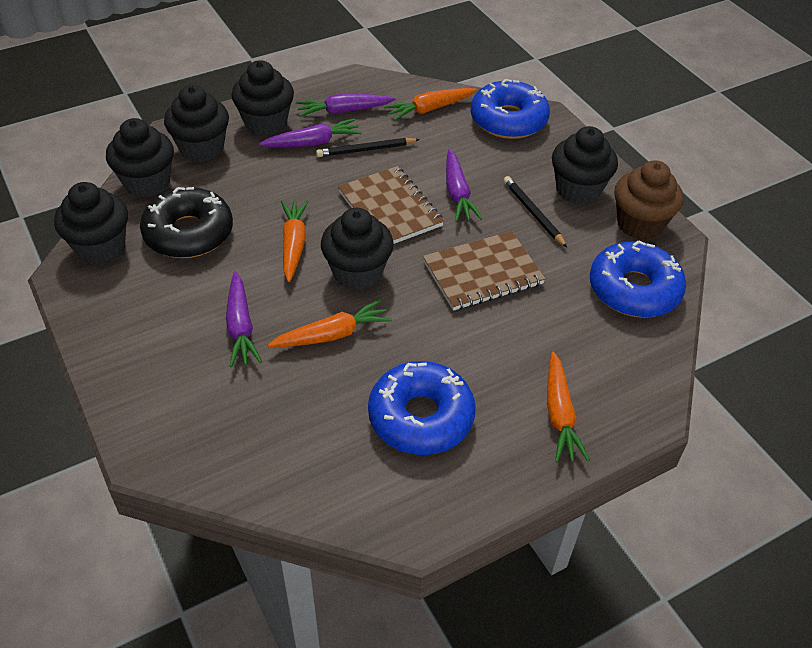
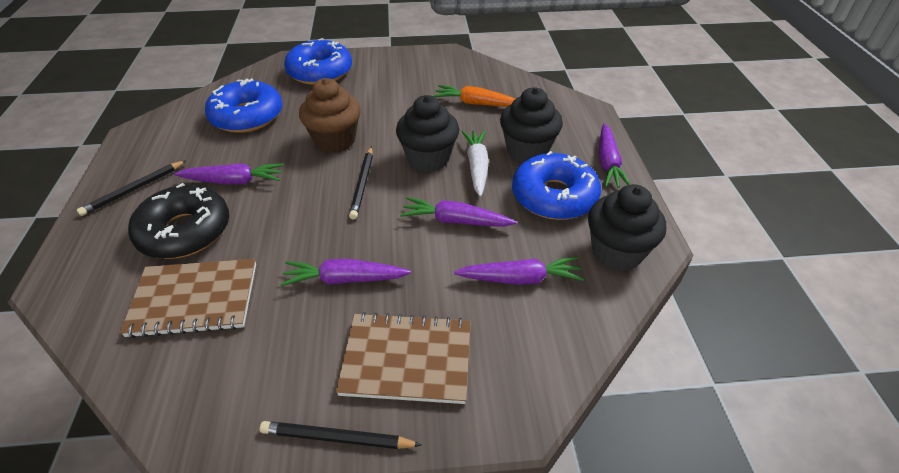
black cupcake: [54,182,128,265] [106,118,174,198] [164,85,229,163] [231,60,294,136] [321,208,394,291] [552,126,618,205] = 6 -> [396,95,459,172] [500,87,563,162] [588,184,666,271] = 3
black pencil: [316,138,420,157] [504,176,567,247] = 2 -> [77,160,187,216] [260,421,421,449] [349,146,373,220] = 3
orange carrot: [268,299,392,347] [281,200,309,282] [384,88,477,121] [547,351,590,462] = 4 -> [433,85,515,107] = 1
purple carrot: [226,271,262,367] [258,118,362,147] [296,93,395,117] [446,149,483,222] = 4 -> [174,163,284,185] [280,259,411,286] [400,197,517,227] [454,256,584,285] [599,123,631,188] = 5
white carrot: none = 0 -> [462,130,489,197] = 1

